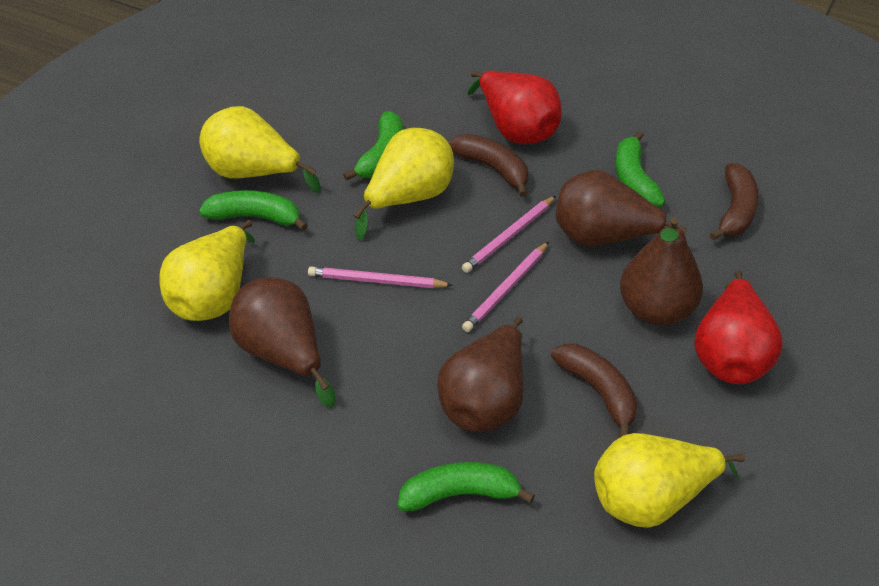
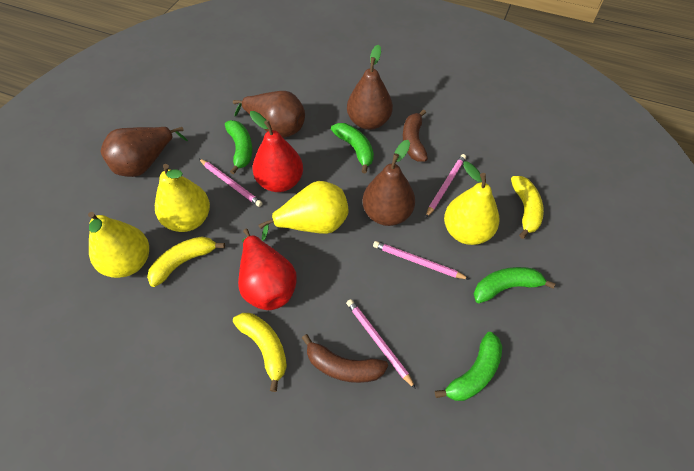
brown banana: [448,134,529,197] [551,344,638,437] [710,163,759,240] = 3 -> [302,334,388,383] [403,109,428,162] = 2
pink pencil: [308,267,452,288] [462,196,556,273] [462,242,549,332] = 3 -> [199,159,263,207] [346,299,416,389] [373,241,469,279] [426,154,466,217] = 4
yellow banana: none = 0 -> [147,236,225,287] [233,313,287,392] [511,176,544,239] = 3

